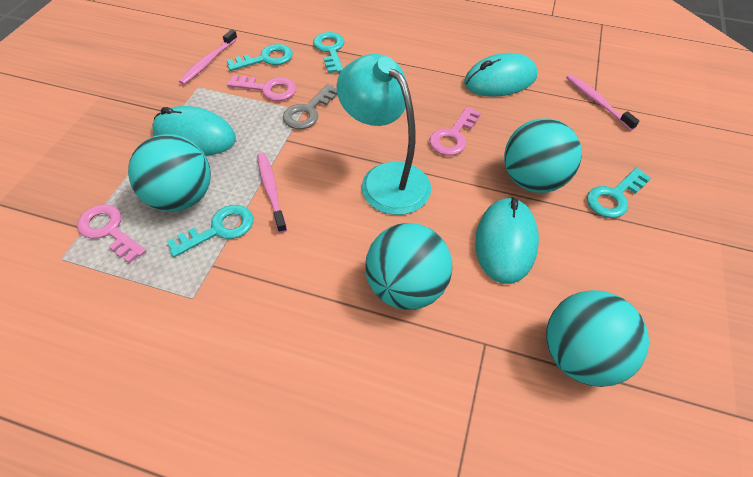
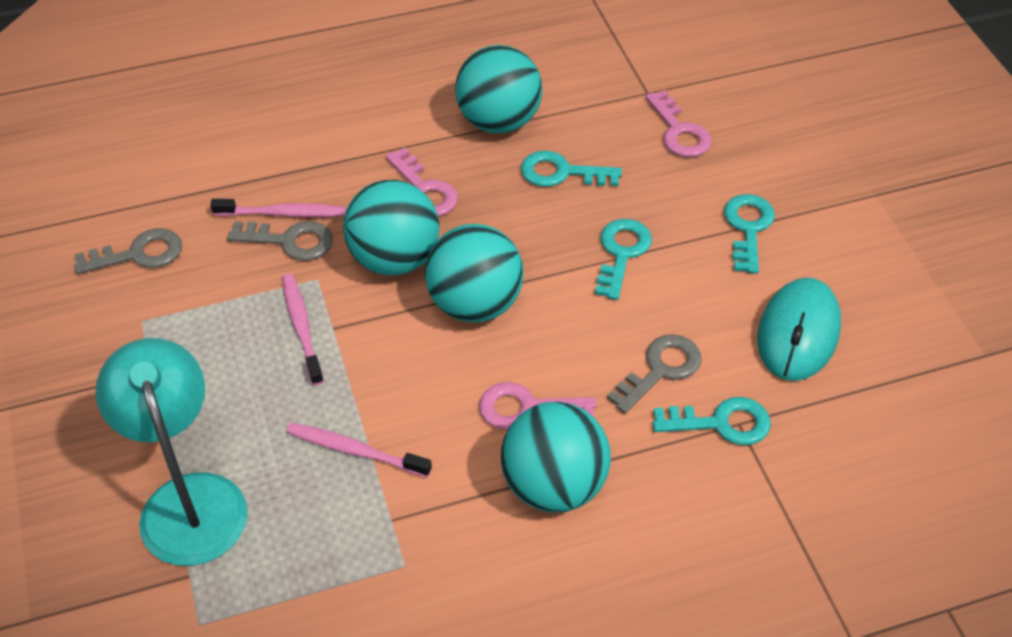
grey key: [283,84,337,129] = 1 -> [74,228,182,274] [227,221,333,261] [607,334,702,414] = 3
turquoise mouse: [152,106,236,155] [464,53,538,97] [475,197,539,284] = 3 -> [758,277,841,381] = 1

